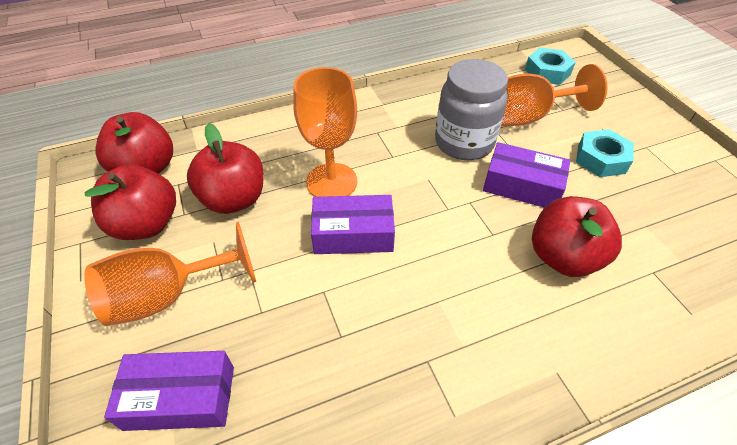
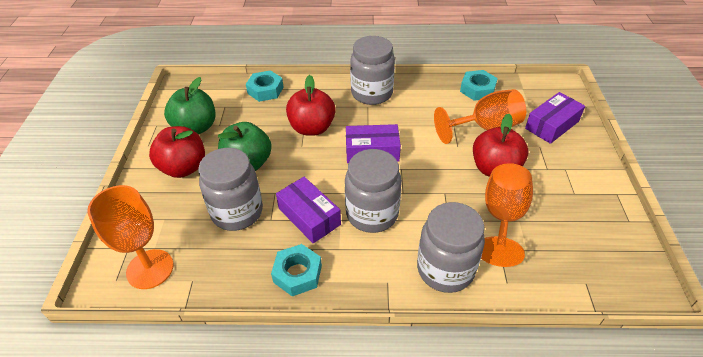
green apple: none = 0 -> [164,77,215,135] [218,122,272,171] = 2
grey jar: [435,59,508,160] = 1 -> [198,148,263,231] [345,149,402,233] [350,36,395,105] [417,202,485,293] = 4
red apple: [85,164,176,240] [95,112,173,174] [187,123,264,214] [532,196,622,277] = 4 -> [149,126,205,178] [286,75,336,136] [473,114,529,177] = 3
turquoise nut: [525,48,576,85] [576,129,634,177] = 2 -> [246,70,284,102] [271,244,322,296] [460,70,498,101] = 3

